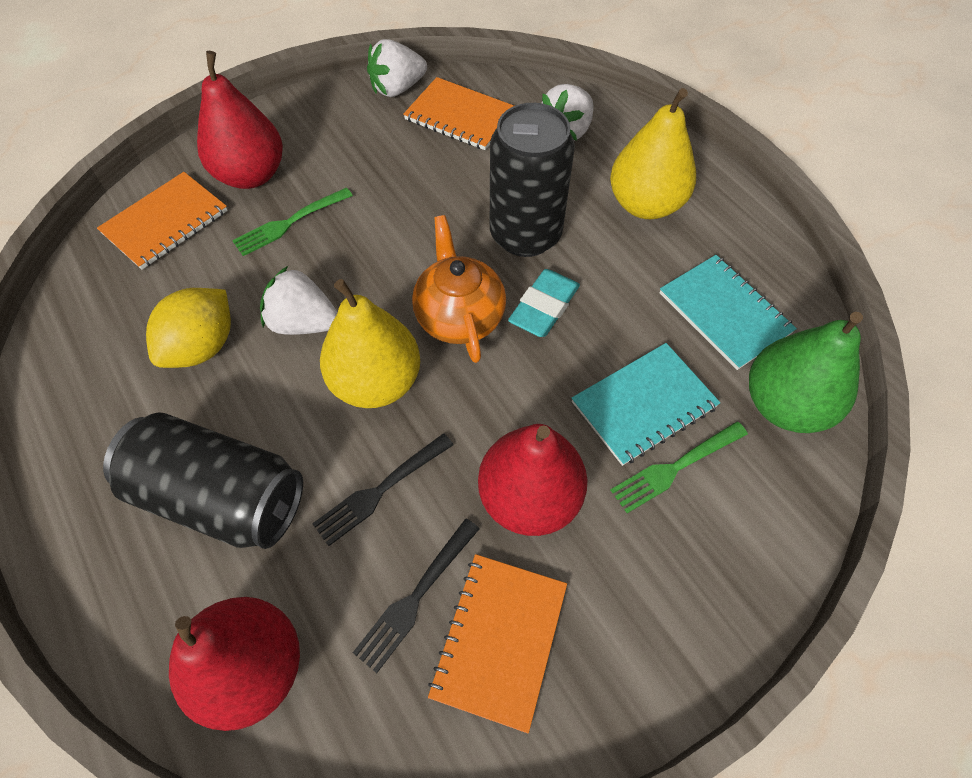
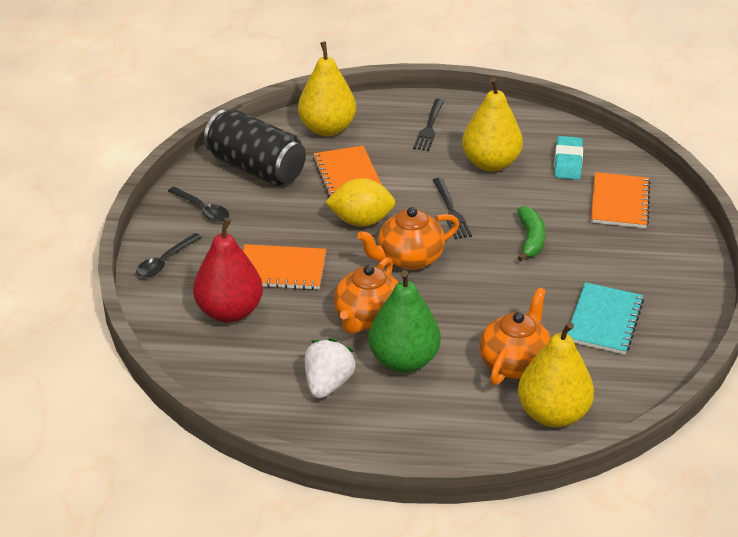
black can: [103,412,303,549] [490,103,575,257] = 2 -> [204,110,306,186] = 1
black spoon: none = 0 -> [136,233,202,278] [168,186,229,222] = 2
green banana: none = 0 -> [517,206,545,261] = 1
green fork: [232,187,353,256] [611,421,748,513] = 2 -> none = 0
orange teapot: [412,215,506,363] = 1 -> [334,257,399,334] [357,207,459,270] [479,287,551,385] = 3
red pear: [169,597,300,731] [197,51,283,189] [478,424,587,536] = 3 -> [193,218,263,323] = 1
turquoise notebook: [572,343,720,466] [660,255,797,370] = 2 -> [567,282,644,355] = 1
white strawberry: [260,266,338,335] [367,39,427,97] [542,84,594,141] = 3 -> [305,338,356,399] = 1
yellow pear: [320,279,420,408] [610,88,696,219] = 2 -> [298,41,356,136] [462,77,523,172] [518,322,594,428] = 3

